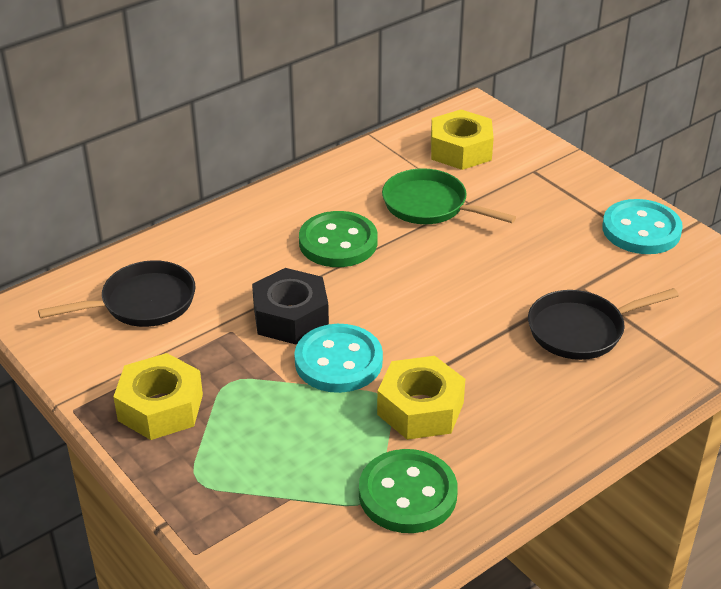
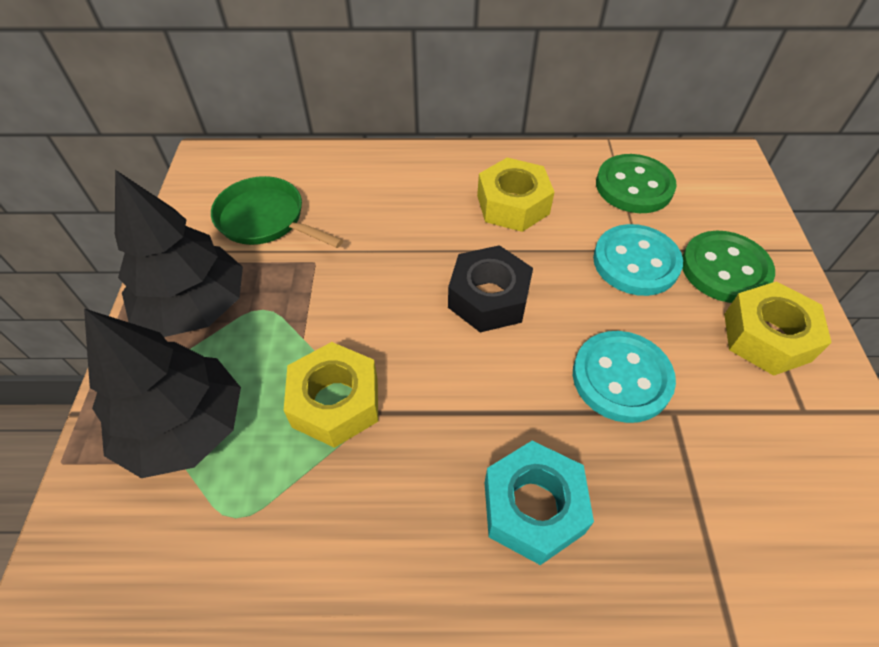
black pan: [38,260,196,327] [528,288,679,360] = 2 -> none = 0
black tree: none = 0 -> [84,308,241,478] [115,170,243,337] = 2
turquoise nut: none = 0 -> [485,441,594,565] = 1

